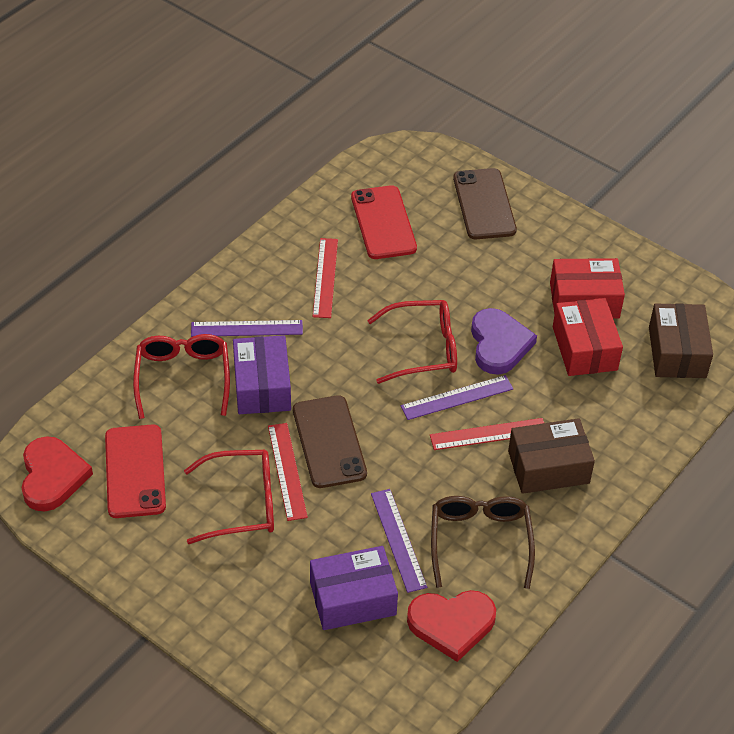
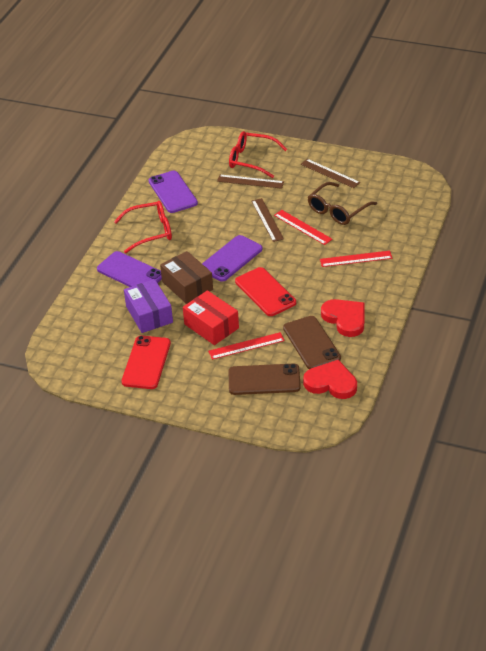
brown box: [508,418,595,494] [649,303,713,378] = 2 -> [160,251,213,304] = 1
brown ruler: none = 0 -> [217,174,284,189] [251,198,284,242] [301,159,360,188] = 3
purple box: [233,335,291,414] [310,546,398,630] = 2 -> [124,279,173,333] = 1
purple heart: [471,308,537,375] = 1 -> none = 0
purple phone: none = 0 -> [97,251,162,287] [149,171,198,213] [202,235,263,282] = 3
purple ruler: [191,320,303,337] [371,489,427,593] [401,375,513,420] = 3 -> none = 0
red box: [550,258,625,319] [553,298,623,376] = 2 -> [183,290,239,345] = 1
red glasses: [133,334,230,419] [184,450,274,544] [367,300,457,384] = 3 -> [114,201,172,253] [229,131,287,178] = 2

